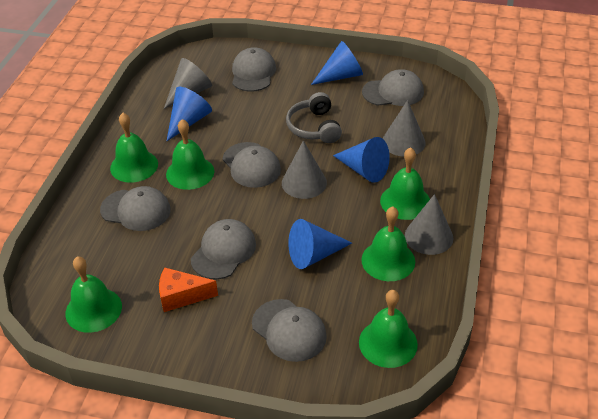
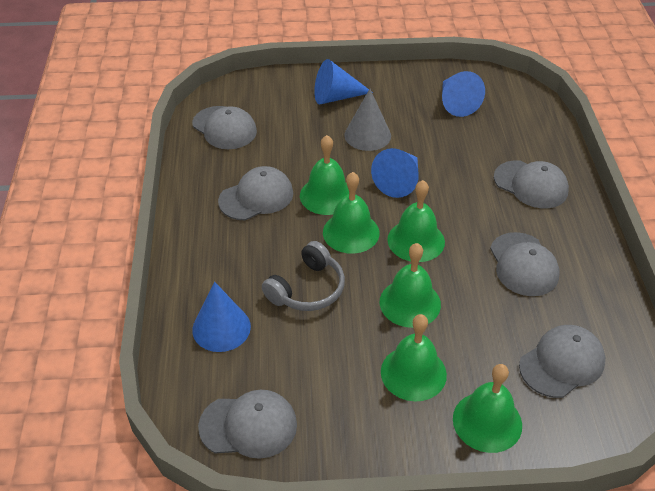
grey cone: [164,58,212,109] [282,141,327,199] [383,100,426,157] [405,194,454,255] = 4 -> [344,89,391,151] = 1
orange cheese: [159,267,218,312] = 1 -> none = 0

